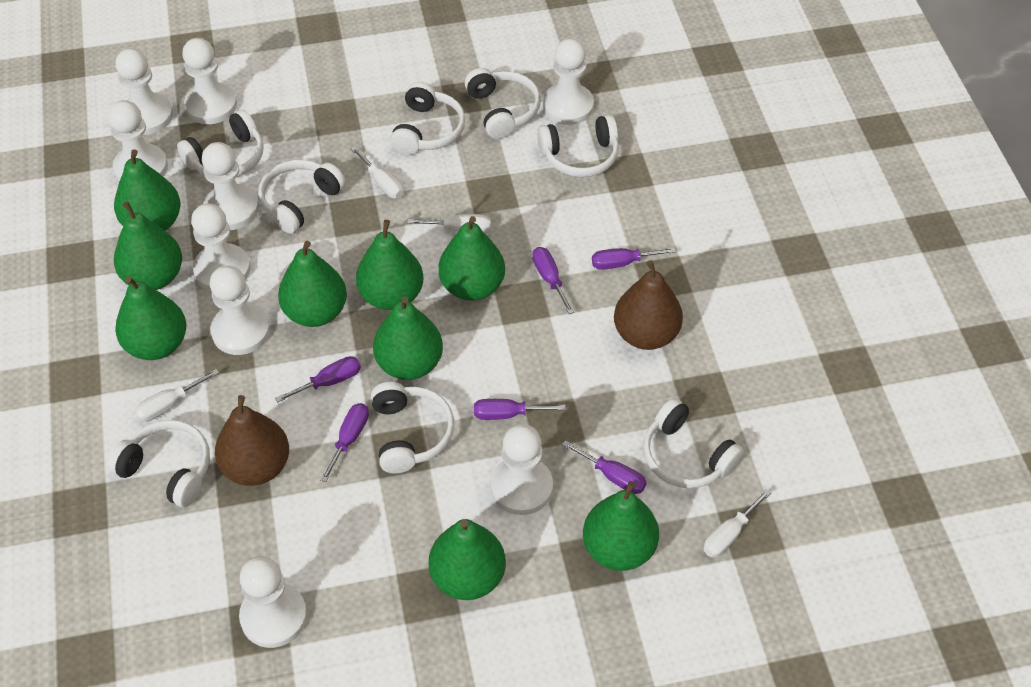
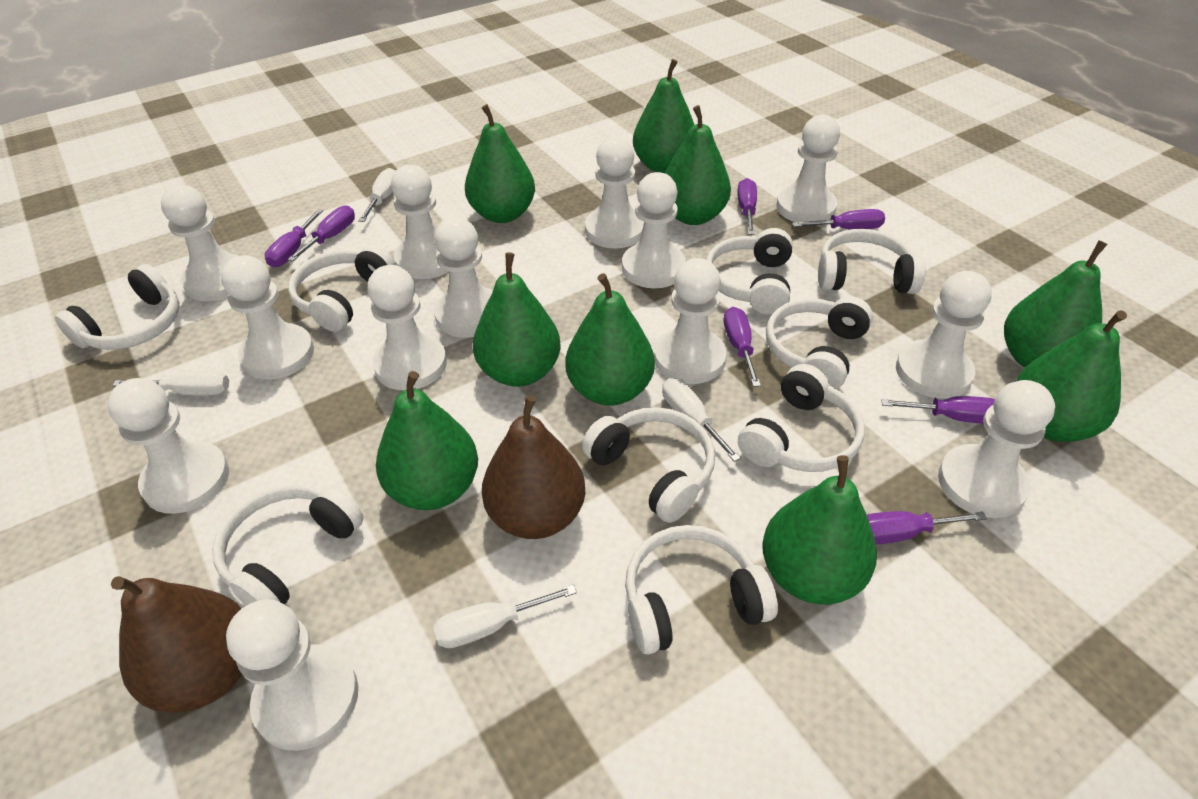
purple screwdriver: [275,356,361,402] [320,403,369,482] [474,399,566,420] [532,247,574,314] [562,440,647,494] [592,248,676,270] = 6 -> [265,209,323,267] [287,205,355,262] [724,307,761,387] [737,178,757,235] [792,209,885,230] [866,511,987,545] [881,396,995,424] = 7
white headphones: [107,420,210,507] [177,110,264,177] [258,160,346,234] [371,382,454,473] [390,82,465,155] [465,68,541,139] [537,115,619,177] [643,398,744,488] = 8 -> [55,264,179,350] [212,484,364,606] [288,245,395,332] [582,407,715,523] [625,525,778,655] [706,228,792,314] [738,364,865,472] [766,296,873,389] [818,229,926,294] = 9
white pawn: [108,100,168,181] [115,48,173,135] [182,38,237,124] [191,203,251,291] [202,142,259,230] [210,266,270,355] [239,556,307,648] [491,424,553,515] [543,38,594,125] = 9 -> [107,378,229,514] [161,185,238,301] [221,255,314,380] [226,599,358,751] [367,265,447,390] [391,165,449,279] [434,217,493,338] [585,136,644,249] [622,172,686,288] [654,258,727,384] [776,115,840,222] [896,271,992,399] [938,380,1055,518] = 13

